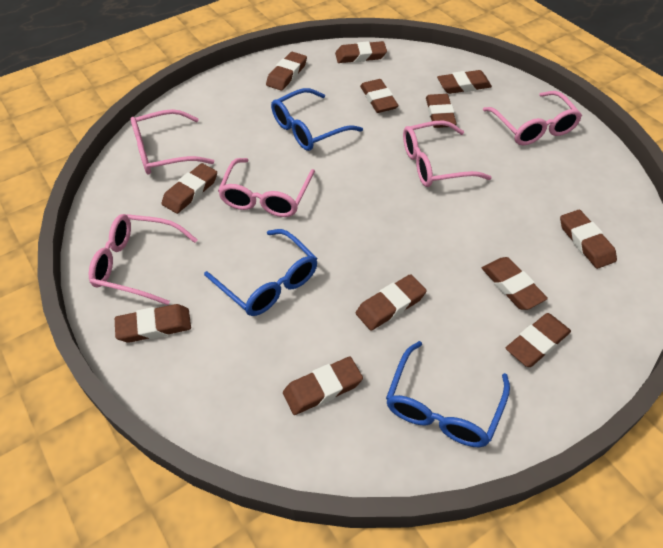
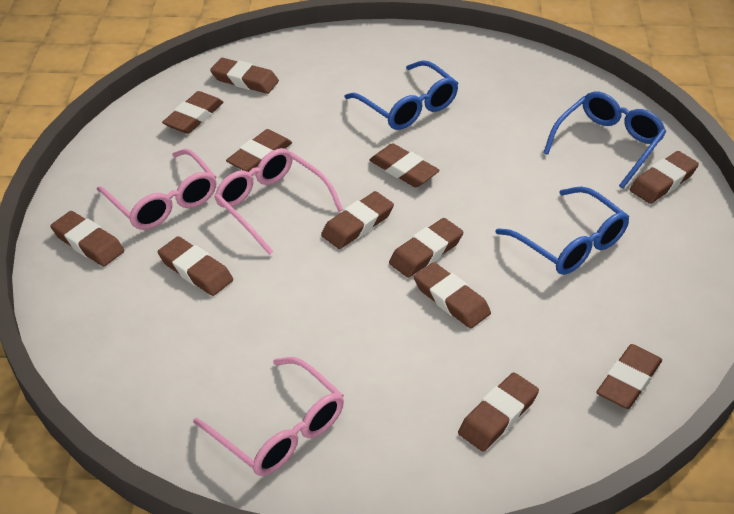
pink glasses: [89,214,198,305] [131,109,214,174] [218,158,315,217] [403,120,492,187] [483,91,582,145] = 5 -> [97,149,216,230] [193,357,344,476] [214,148,343,255] = 3

